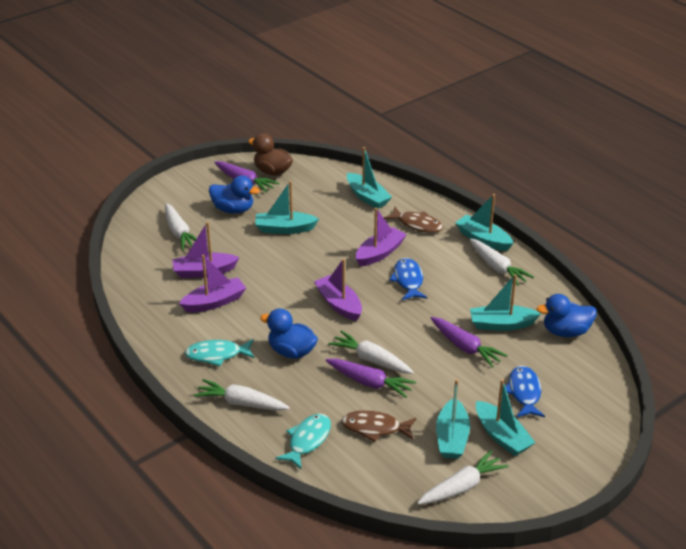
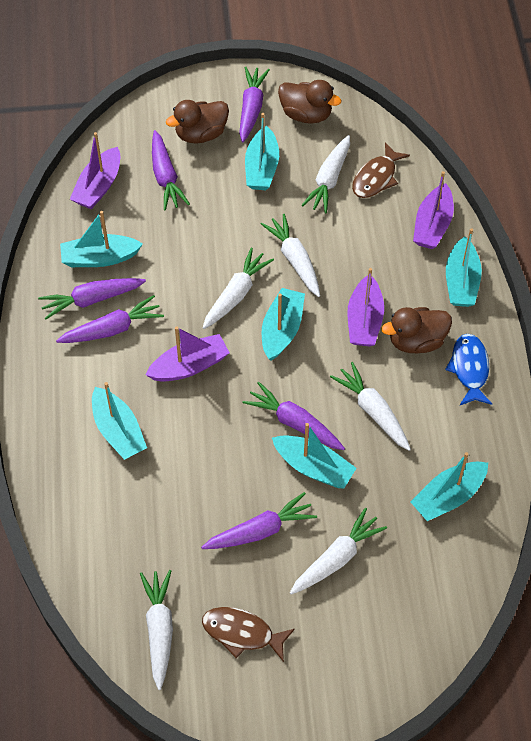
blue duck: [209,175,260,214] [260,308,318,359] [537,294,597,337] = 3 -> none = 0
blue fish: [389,258,427,300] [506,366,545,418] = 2 -> [445,334,492,405] = 1
brown duck: [248,133,293,176] = 1 -> [166,100,229,144] [278,80,342,124] [381,307,452,353] = 3
purple carrot: [214,161,279,193] [326,359,416,398] [431,317,508,368] = 3 -> [38,278,146,320] [56,295,164,343] [152,130,190,211] [201,492,317,549] [239,67,270,142] [243,382,345,450] = 6
turquoise boat: [255,181,319,234] [347,147,392,209] [436,379,470,459] [456,194,514,251] [470,274,541,331] [476,379,536,456] = 6 -> [60,211,143,267] [92,382,147,460] [245,113,279,190] [262,288,305,361] [272,423,356,488] [411,452,488,521] [446,228,482,307] = 7
turquoise fish: [185,339,255,366] [275,414,331,469] = 2 -> none = 0
white carrot: [165,203,197,251] [194,379,290,411] [328,331,414,374] [417,450,509,505] [469,238,534,286] = 5 -> [140,570,173,690] [203,248,274,329] [261,214,320,297] [290,507,387,595] [301,135,350,213] [330,362,411,451] = 6

